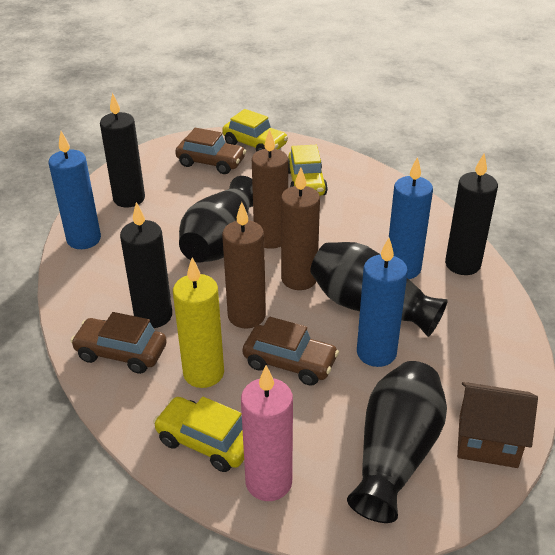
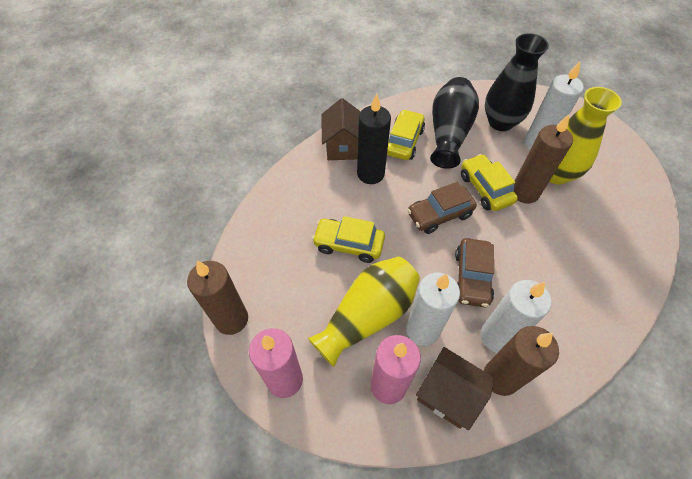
black candle: [100,93,145,207] [120,202,172,328] [445,154,498,275] = 3 -> [357,94,391,184] = 1
black vase: [179,176,253,263] [310,242,448,337] [347,361,447,523] = 3 -> [430,77,479,169] [485,33,549,131] = 2
blue candle: [49,131,101,249] [357,238,408,367] [389,157,433,279] = 3 -> none = 0
brown car: [70,312,167,374] [175,128,246,174] [243,317,339,386] = 3 -> [407,182,477,234] [455,238,494,307] = 2
brown house: [457,382,538,468] = 1 -> [321,98,361,160] [416,347,495,431] = 2
pink candle: [241,365,293,501] = 1 -> [249,328,303,398] [371,335,421,404] = 2
white candle: none = 0 -> [406,272,460,346] [481,280,552,353] [524,62,584,150] = 3
yellow candle: [173,257,224,388] = 1 -> none = 0
yellow vase: none = 0 -> [308,257,420,367] [549,87,622,185] = 2

